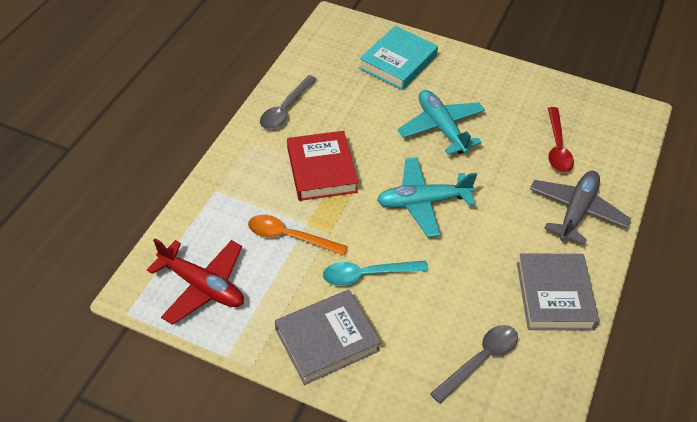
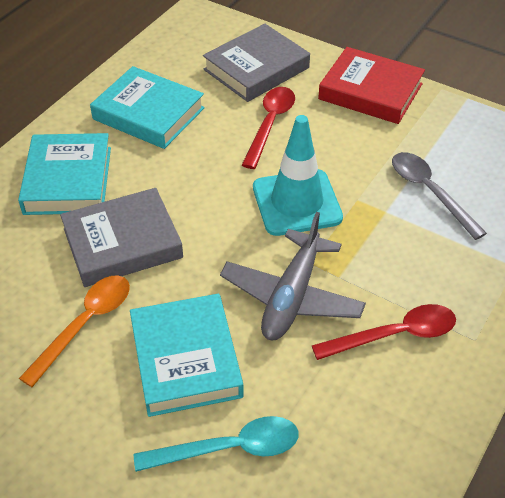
grey spoon: [260,75,317,129] [430,325,518,404] = 2 -> [392,152,487,240] = 1
red plane: [147,238,244,325] = 1 -> none = 0
red spoon: [548,107,574,172] = 1 -> [242,87,295,169] [312,304,456,360] = 2
turquoise book: [359,26,438,90] = 1 -> [18,133,111,215] [90,66,205,149] [130,294,244,417] = 3
turquoise plane: [377,157,477,237] [398,90,485,155] = 2 -> none = 0
turquoise traffic cone: none = 0 -> [253,115,343,236] = 1

